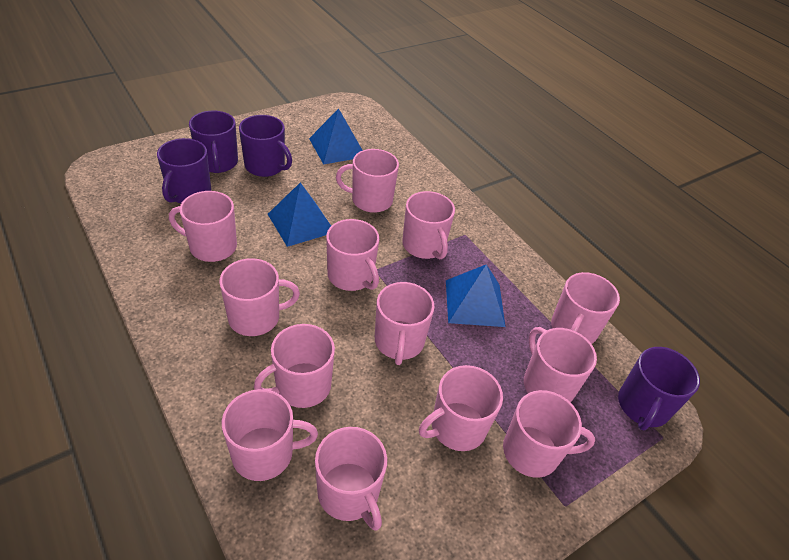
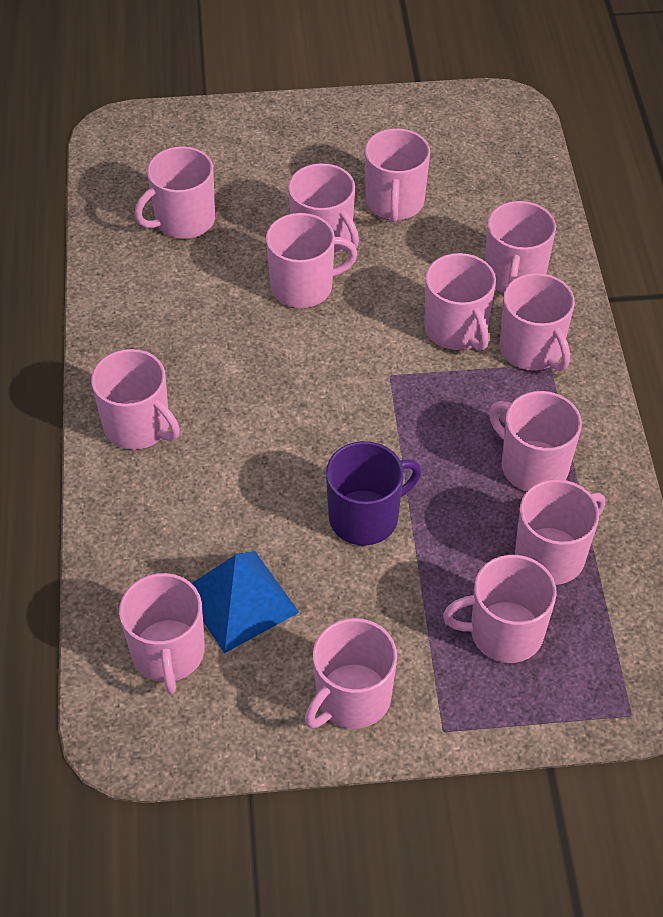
blue pyramid: [268,182,331,247] [309,108,363,165] [446,264,505,327] = 3 -> [191,551,299,653] = 1
purple mug: [157,138,211,203] [189,111,238,173] [239,115,292,177] [618,347,700,430] = 4 -> [326,441,421,546] = 1

